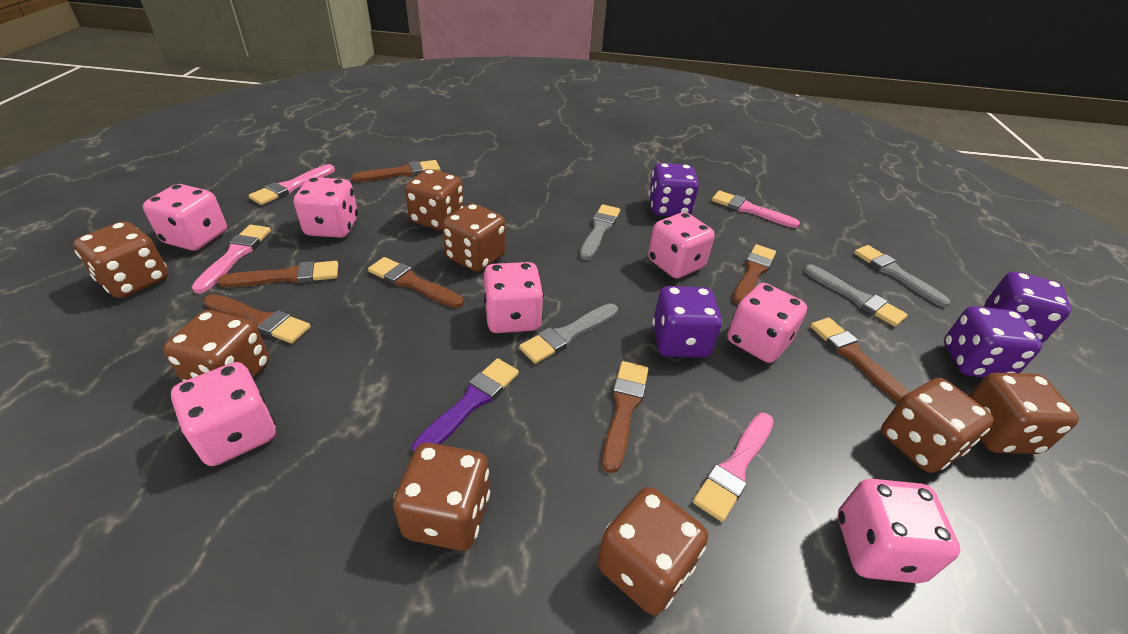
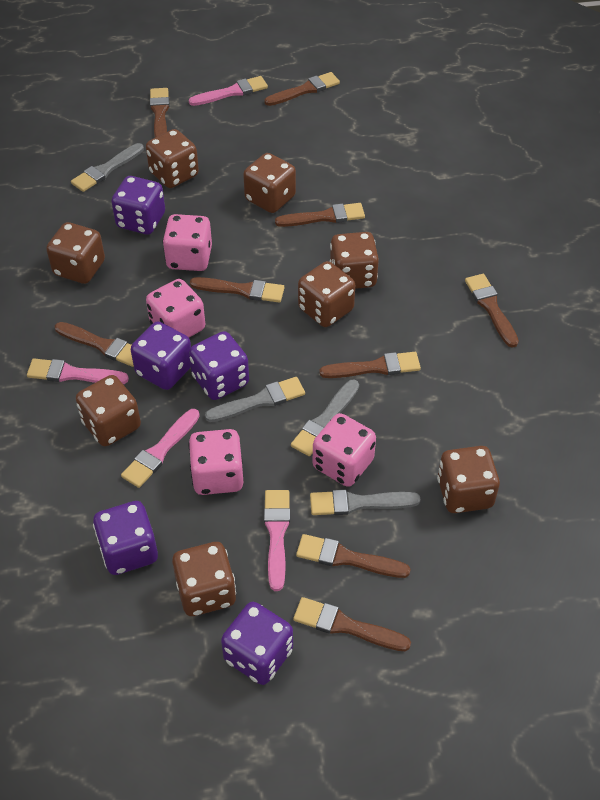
brown brush: [203,294,311,343] [217,261,338,287] [351,160,440,182] [368,257,463,308] [602,361,649,473] [733,244,776,304] [810,317,909,403] = 7 -> [55,322,134,367] [150,88,170,138] [190,277,285,303] [264,72,340,106] [275,203,365,227] [293,597,411,651] [296,534,411,578] [320,352,421,378] [465,274,519,348] = 9
pink dice: [143,184,227,251] [171,362,276,466] [294,177,358,238] [484,262,544,333] [648,212,715,279] [727,283,807,363] [838,479,960,583] = 7 -> [146,279,205,338] [162,214,212,271] [188,429,244,495] [313,413,376,487] = 4
purple brush: [412,358,519,453] = 1 -> none = 0
purple dice: [649,163,699,216] [652,286,722,358] [944,306,1042,378] [984,271,1071,343] = 4 -> [93,501,158,575] [112,176,165,235] [131,322,191,390] [189,331,249,400] [221,602,293,685] = 5

